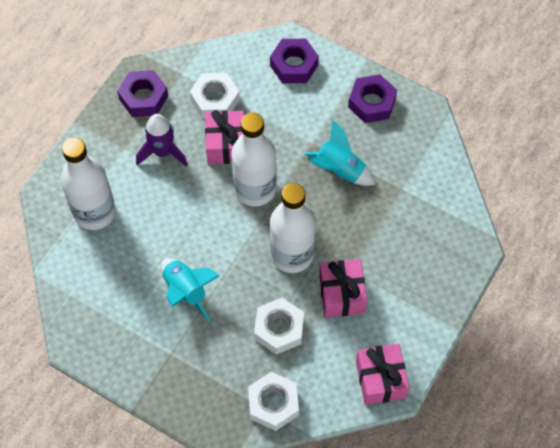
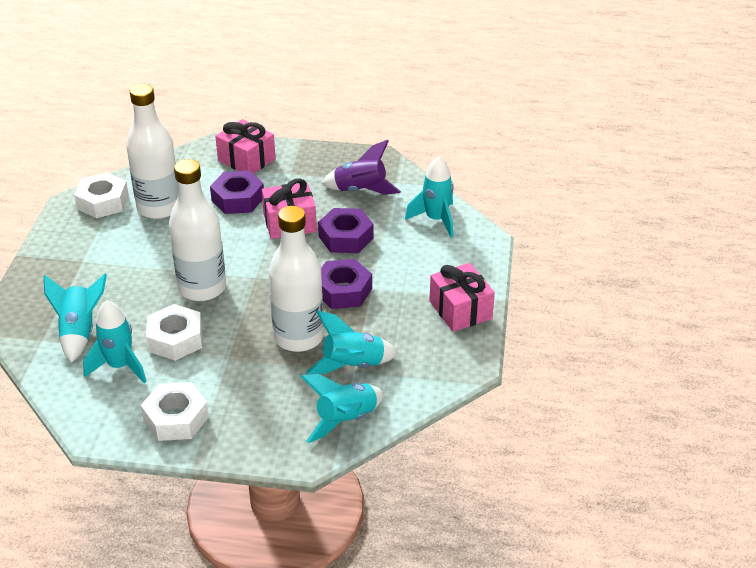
turquoise rocket: [161,258,219,321] [304,119,375,186] = 2 -> [44,274,107,363] [83,300,147,383] [300,374,384,443] [306,310,399,374] [405,156,454,238] = 5

